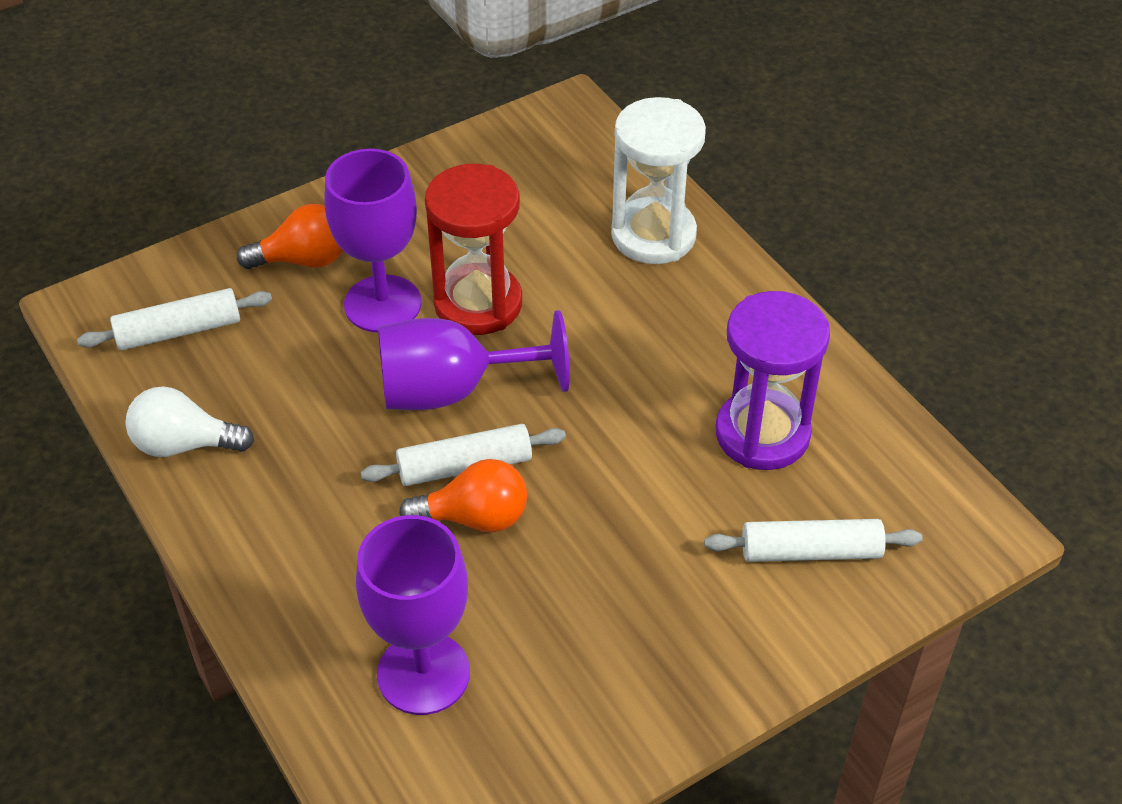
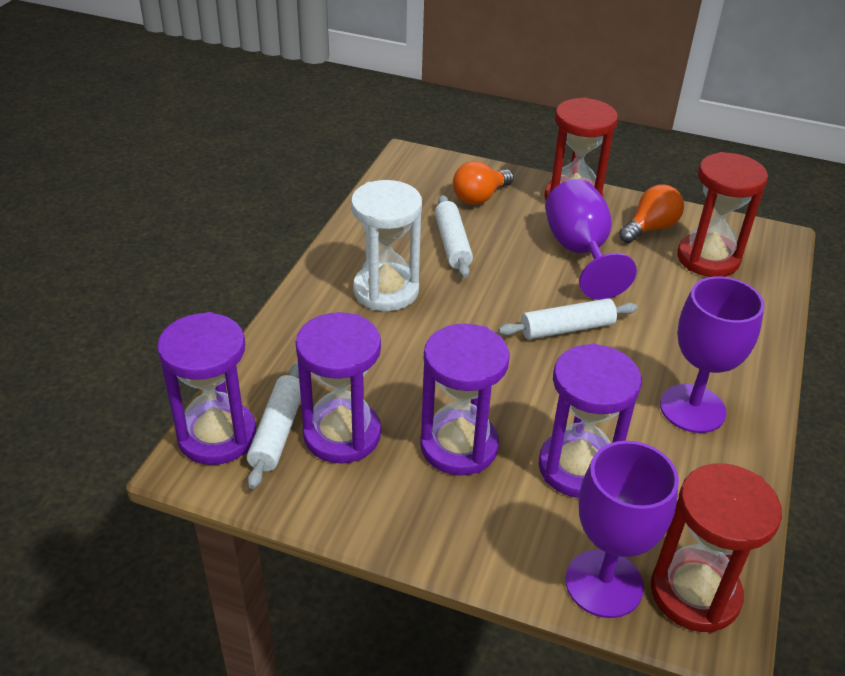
purple hourglass: [716,291,830,470] = 1 -> [157,312,257,465] [296,312,381,463] [420,324,510,476] [539,343,642,498] = 4
red hourglass: [425,164,522,335] = 1 -> [544,97,618,200] [651,463,782,633] [677,152,768,277] = 3
white light bulb: [125,386,254,457] = 1 -> none = 0

